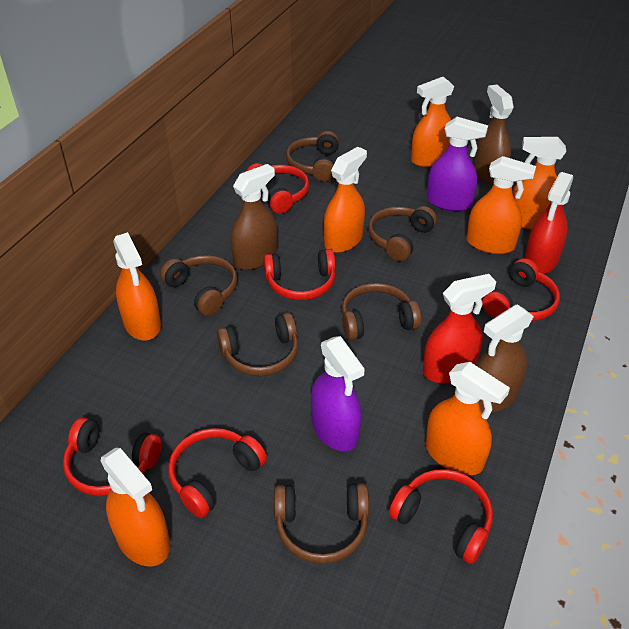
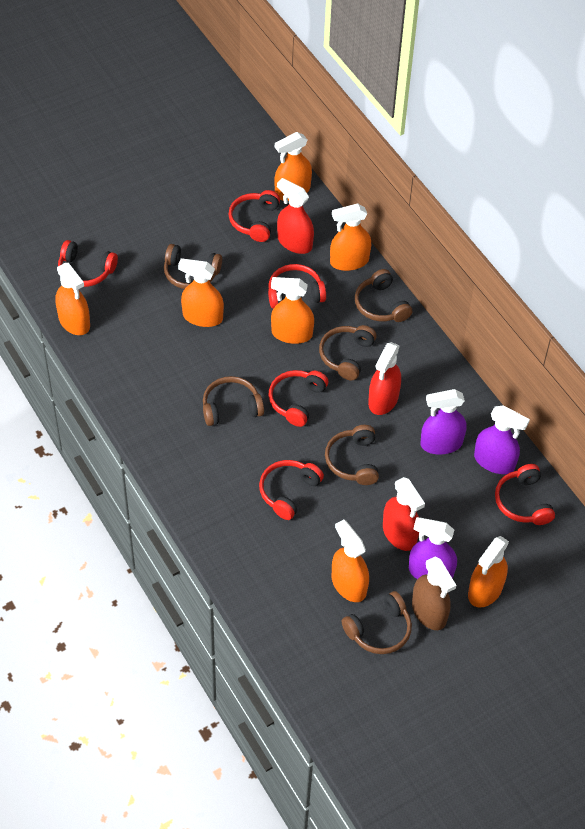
brown spray bottle: [230,164,277,270] [474,84,514,185] [476,304,534,413] = 3 -> [412,557,457,630] = 1
purple spray bottle: [311,336,364,451] [427,117,488,211] = 2 -> [409,517,457,579] [420,389,467,455] [474,405,530,474] = 3
red spray bottle: [423,274,496,383] [525,172,573,274] = 2 -> [277,178,314,254] [368,342,401,415] [383,477,425,551] = 3

